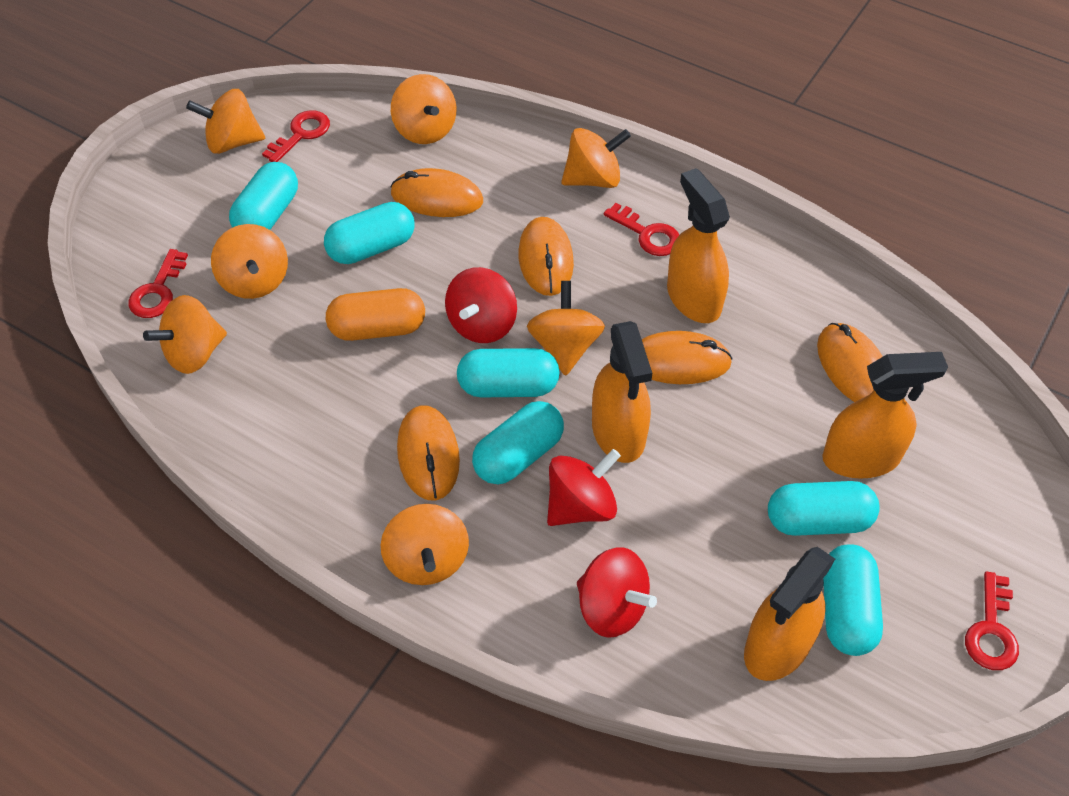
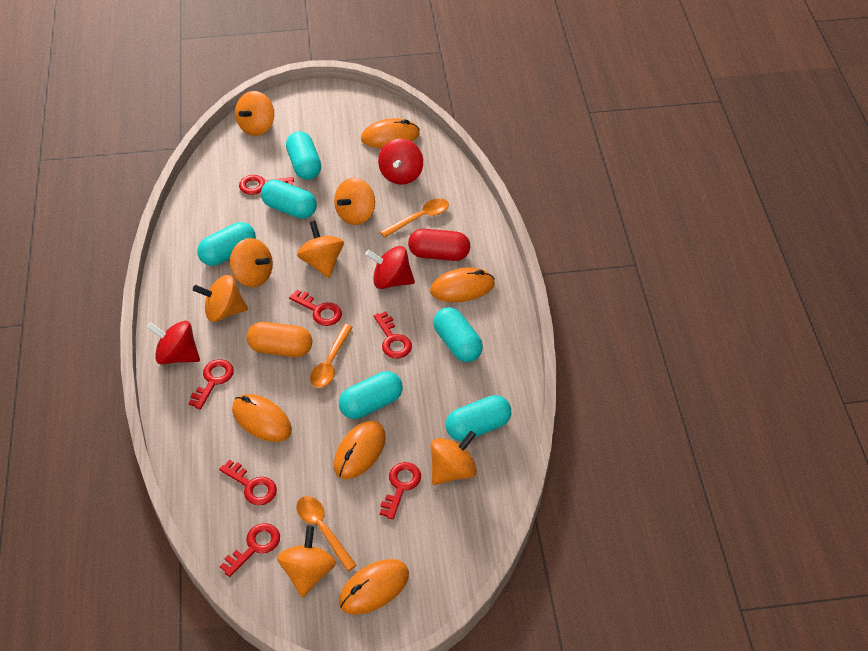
orange spoon: none = 0 -> [296,496,357,572] [310,324,353,388] [380,198,449,238] = 3
orange spray bottle: [592,321,652,463] [667,168,730,323] [744,547,835,681] [822,352,948,479] = 4 -> none = 0
red capsule: none = 0 -> [408,229,470,261] = 1
red key: [128,249,188,318] [262,110,330,162] [604,203,679,256] [965,571,1019,670] = 4 -> [189,359,234,410] [219,460,277,505] [220,523,280,577] [239,175,294,195] [289,289,342,326] [374,311,412,358] [380,462,421,520] = 7

